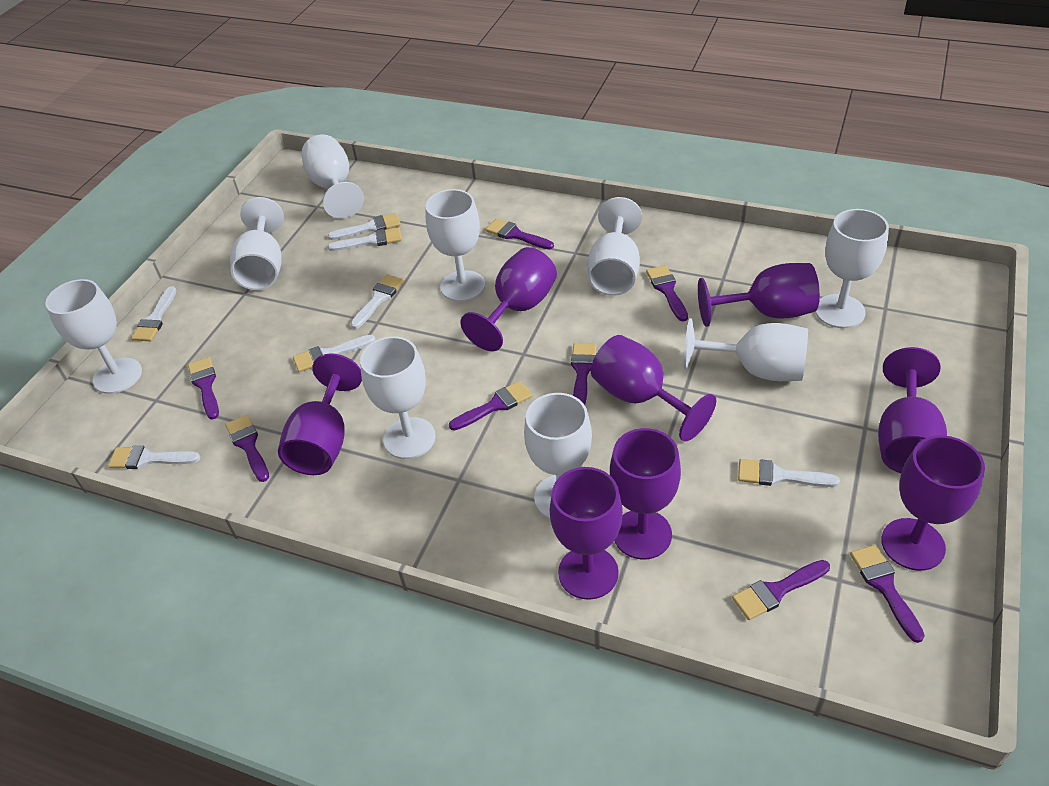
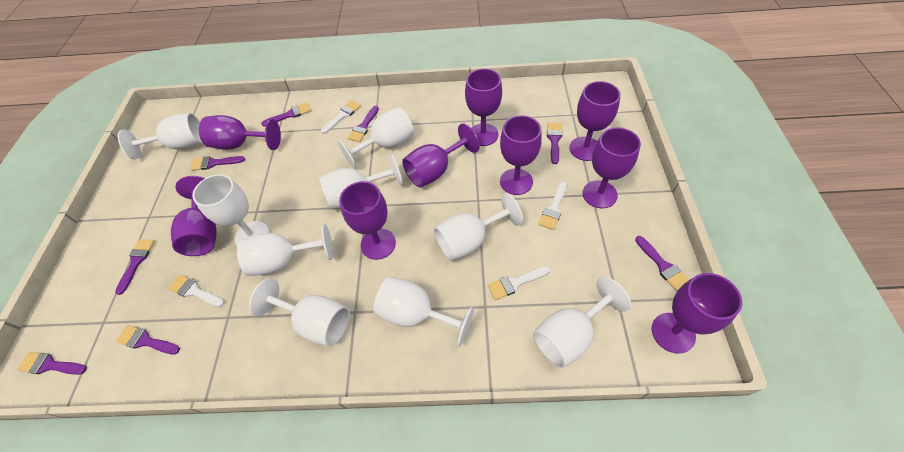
purple goblet: [278,353,362,475] [460,247,557,351] [550,467,623,600] [591,335,716,442] [610,428,681,559] [698,263,820,327] [878,347,947,473] [881,435,985,571] = 8 -> [171,176,216,256] [199,115,281,150] [339,181,396,260] [402,123,480,188] [465,69,502,146] [500,115,542,195] [569,81,621,161] [583,127,641,208] [651,273,742,354] = 9
white brush: [108,446,201,469] [131,286,177,341] [293,335,376,372] [328,213,401,240] [328,227,402,251] [350,274,404,329] [738,459,840,487] = 7 -> [168,274,224,307] [321,100,361,134] [487,266,551,300] [539,182,567,230] = 4

